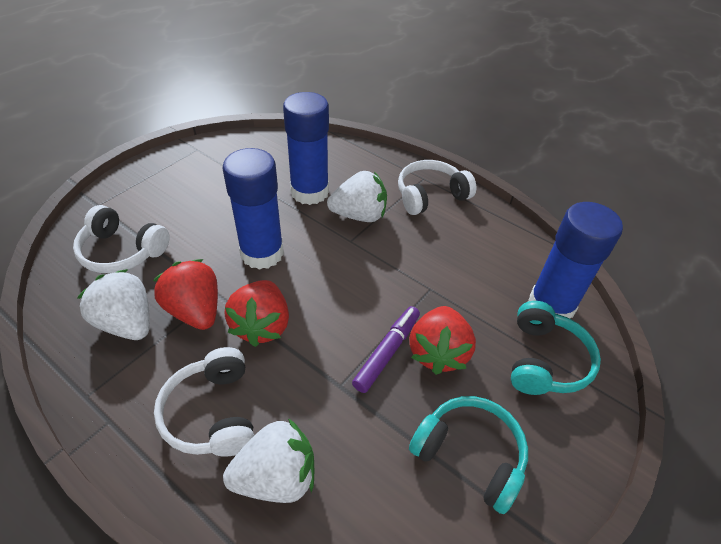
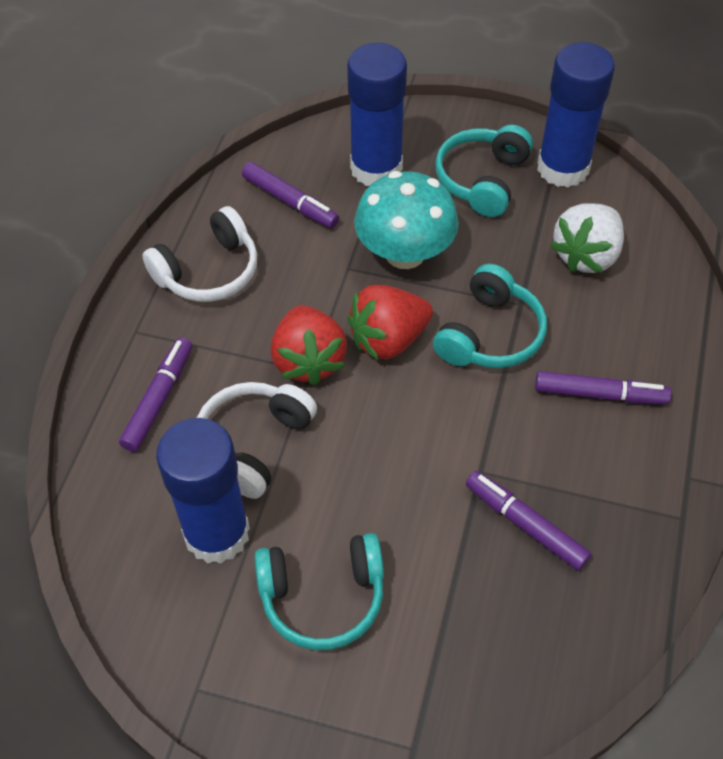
purple marker: [352,306,420,393] = 1 -> [119,338,192,452] [242,162,339,228] [466,471,592,571] [535,371,671,404] = 4
red strawberry: [153,259,218,330] [225,280,289,347] [409,306,476,375] = 3 -> [271,305,347,386] [347,285,433,360] = 2
turquoise headphones: [409,396,528,514] [511,301,601,395] = 2 -> [254,533,384,650] [433,264,547,368] [435,125,533,217] = 3
turquoise mushroom: none = 0 -> [354,171,459,269] = 1
white headphones: [73,205,170,273] [154,347,254,457] [398,160,476,215] = 3 -> [142,206,257,302] [197,382,317,499] = 2
white strawberry: [77,269,150,340] [223,418,314,503] [327,171,387,222] = 3 -> [550,203,624,273] = 1

